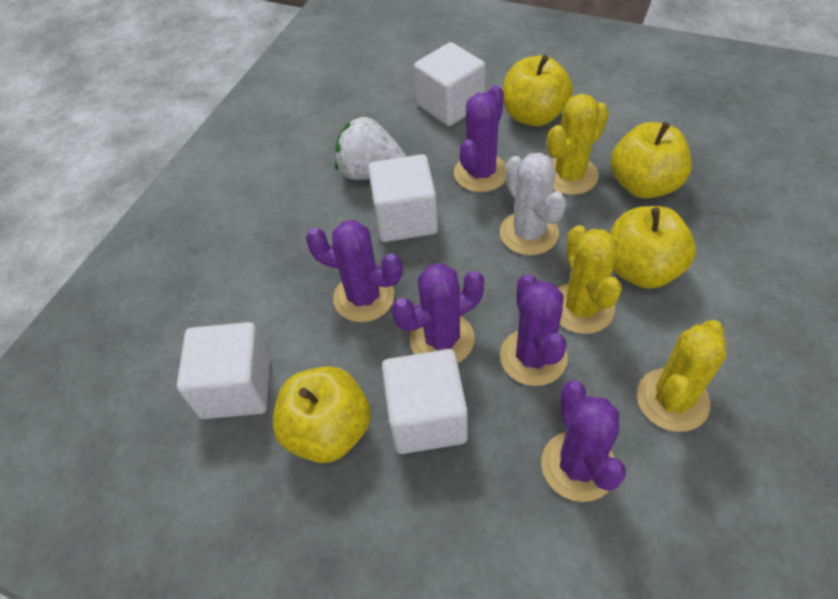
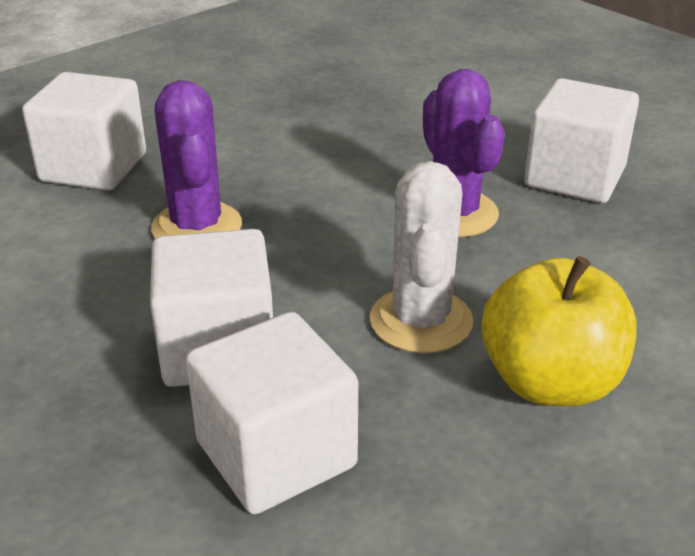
purple cactus: [306,220,403,322] [392,263,484,363] [454,85,506,192] [500,274,568,386] [541,381,626,502] = 5 -> [151,80,242,238] [423,69,505,237] = 2
white strawberry: [335,117,407,180] = 1 -> none = 0
yellow apple: [272,366,371,463] [503,55,573,126] [610,122,692,199] [610,206,696,289] = 4 -> [481,256,637,406] = 1
yellow cactus: [547,94,609,195] [557,225,622,334] [637,320,726,432] = 3 -> none = 0

